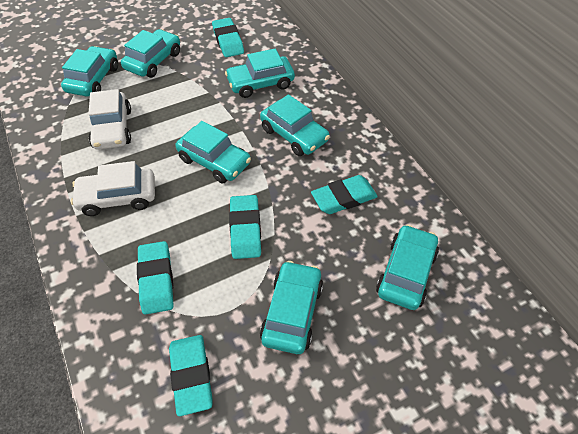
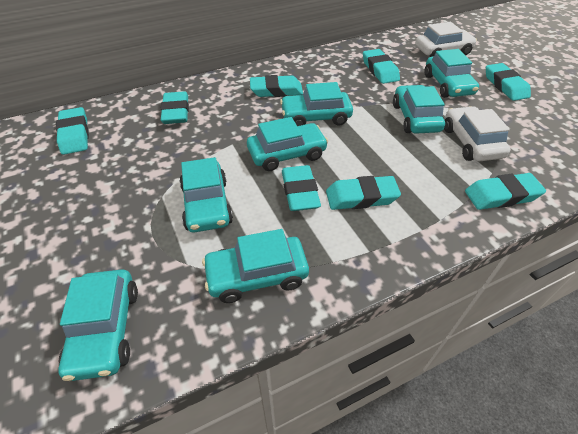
turquoise eraser: [137,241,174,315] [169,335,213,416] [212,18,244,57] [229,195,261,259] [311,175,378,214] = 5 -> [56,107,89,155] [160,91,189,124] [250,75,303,97] [282,165,321,211] [326,176,401,210] [363,49,400,84] [465,173,546,210] [486,63,531,101] = 8

